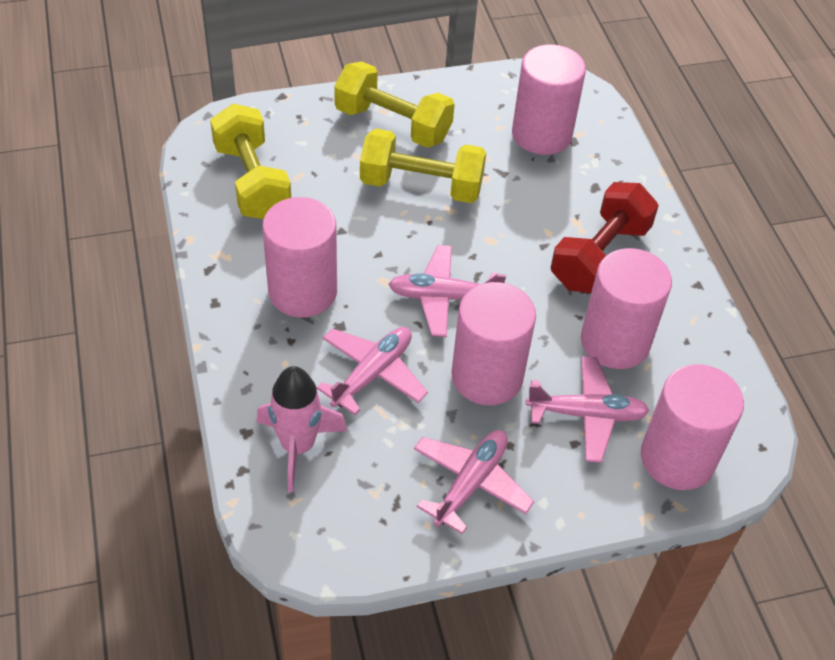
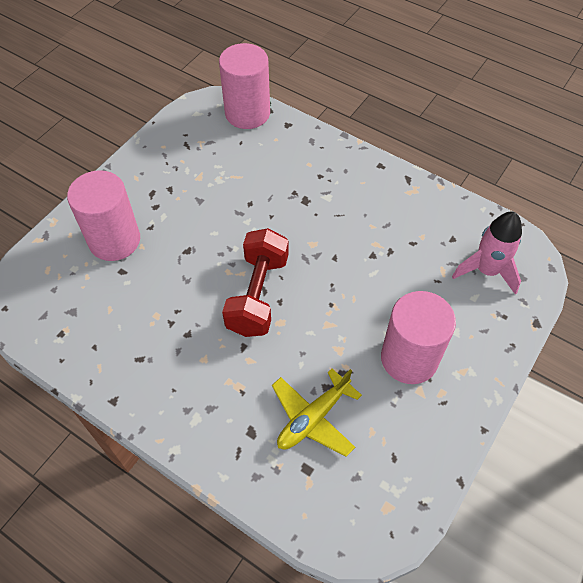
pink cylinder: [262,197,337,317] [451,282,536,405] [512,44,586,155] [581,248,672,369] [641,364,744,490] = 5 -> [67,170,140,261] [219,43,270,129] [381,291,456,384] = 3
pink plane: [316,327,428,415] [388,245,506,337] [414,430,535,534] [526,356,650,463] = 4 -> none = 0
yellow dumbbell: [210,103,291,219] [334,61,455,148] [360,128,486,203] = 3 -> none = 0
yellow plane: none = 0 -> [272,369,362,456] = 1

